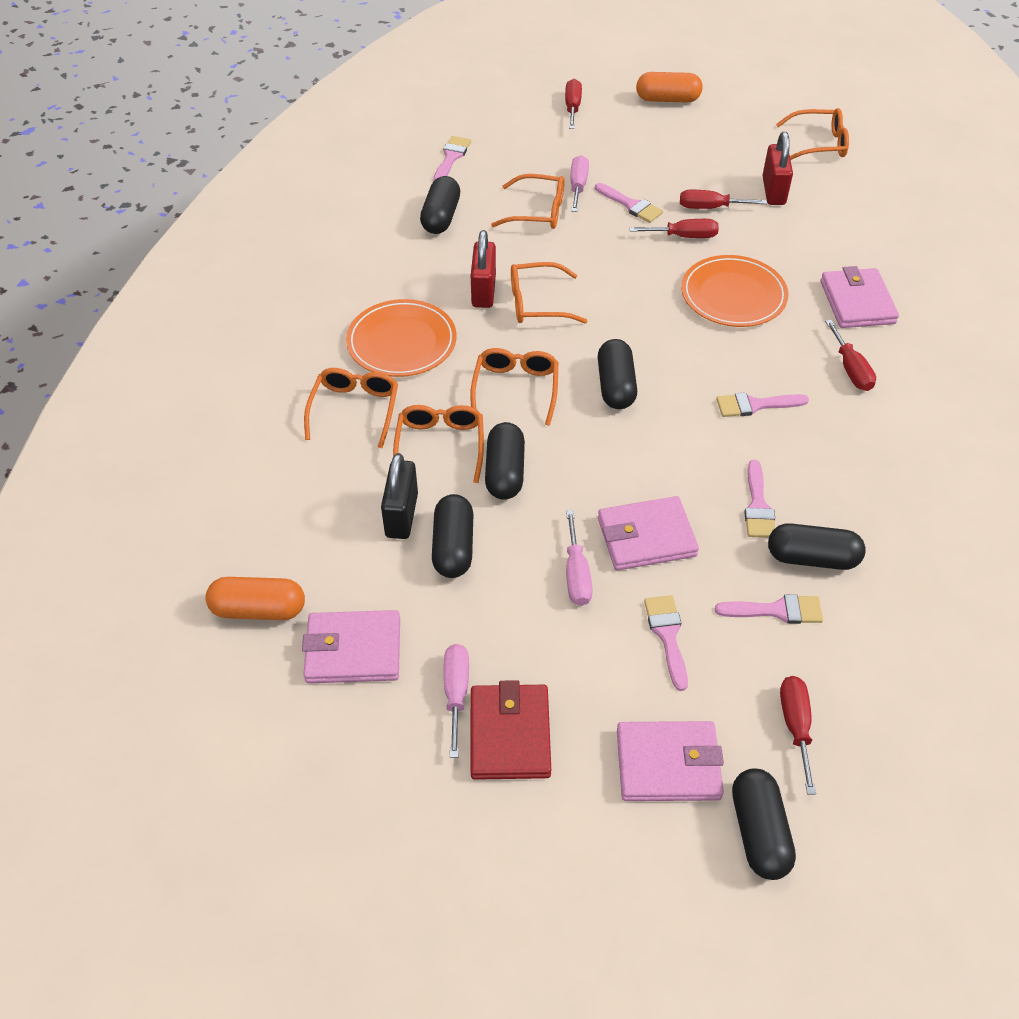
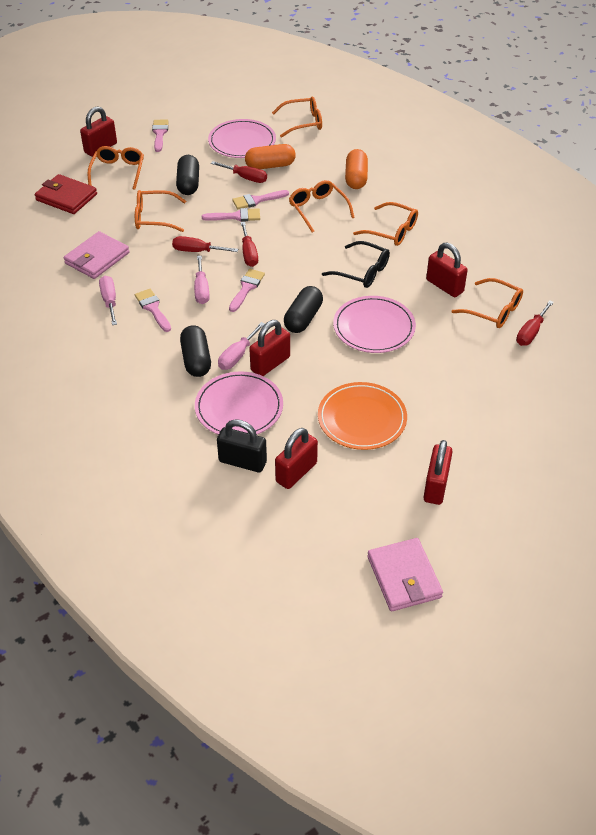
black capsule: [420,176,460,234] [432,494,473,578] [485,422,525,500] [598,339,637,409] [732,769,796,880] [768,523,866,570] = 6 -> [176,155,199,195] [180,325,211,377] [284,286,323,333] = 3
black glasses: none = 0 -> [322,241,390,288] = 1
orange plate: [346,299,457,377] [681,255,788,327] = 2 -> [318,382,407,450] = 1
pink brush: [433,136,471,180] [595,183,663,223] [644,595,688,691] [715,594,823,624] [716,392,809,417] [744,460,775,538] = 6 -> [135,289,171,332] [152,120,169,152] [202,208,260,222] [229,269,265,312] [232,190,289,209] = 5
pink plate: none = 0 -> [195,371,283,435] [208,119,276,158] [333,296,416,353] = 3
pink wallet: [302,610,400,684] [598,496,699,570] [617,721,724,801] [820,266,899,328] = 4 -> [64,231,130,279] [367,538,443,611] = 2
red padlock: [471,230,496,308] [762,132,793,205] = 2 -> [80,106,117,157] [249,320,290,376] [275,428,318,489] [424,440,453,505] [426,243,468,297] = 5
red screwdriver: [565,79,582,129] [630,219,719,238] [680,190,767,209] [780,676,816,794] [825,320,876,391] = 5 -> [172,236,238,252] [211,161,267,183] [241,222,258,267] [516,300,554,346] = 4

